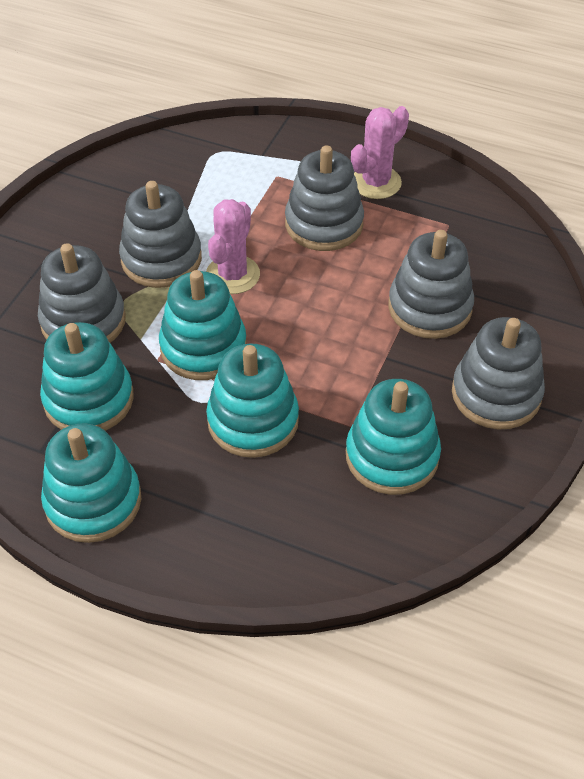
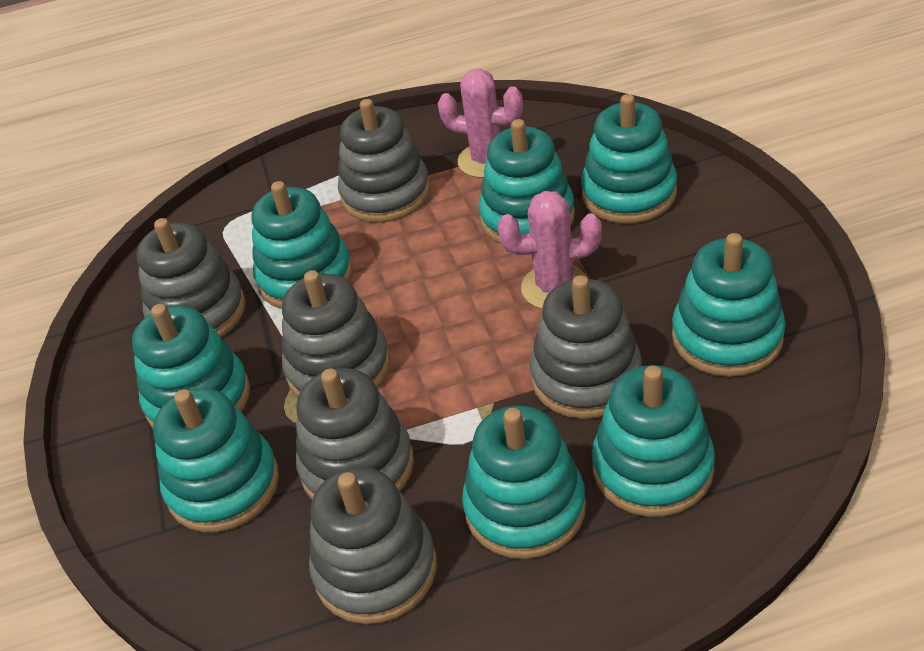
grey stacking toy: [38,243,126,343] [119,181,202,288] [285,145,364,251] [388,230,474,339] [452,317,545,430] = 5 -> [136,218,246,338] [282,270,390,397] [296,368,414,500] [309,467,437,624] [338,99,430,223] [530,275,642,419] = 6
turquoise stacking toy: [40,322,134,431] [41,424,141,543] [159,270,247,380] [206,344,299,458] [346,379,441,495] = 5 -> [132,304,250,428] [153,388,279,532] [252,181,352,309] [462,406,586,559] [478,119,575,244] [581,94,677,224] [592,365,715,517] [672,233,786,377] = 8

